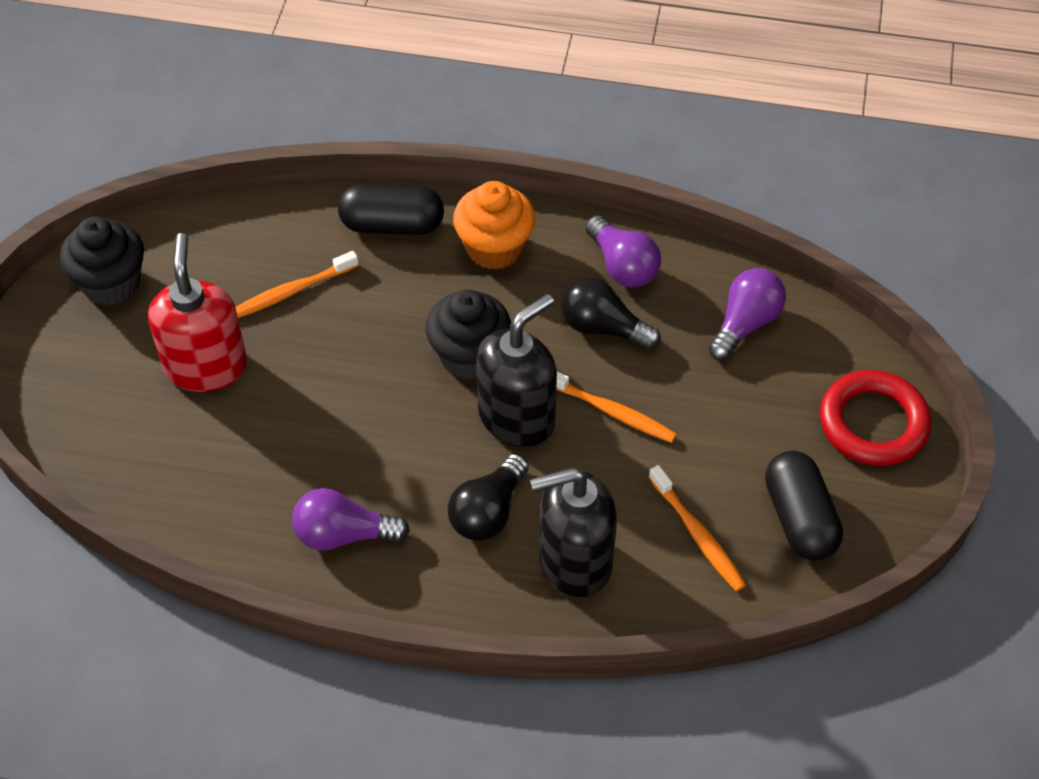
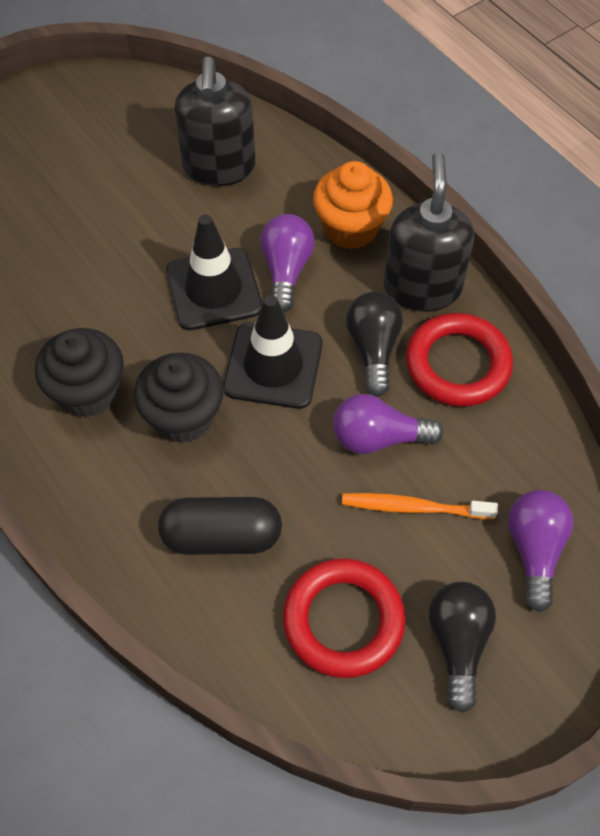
black capsule: [338,184,444,235] [765,451,843,561] = 2 -> [158,497,282,555] = 1
black traffic cone: none = 0 -> [166,214,262,330] [223,295,322,409] = 2
orange toothbrush: [235,251,359,318] [556,371,677,443] [649,465,746,592] = 3 -> [342,493,498,519] = 1
red ring: [820,370,931,466] = 1 -> [283,558,406,678] [406,313,513,407] = 2
red soap dispenser: [148,233,247,392] = 1 -> none = 0

